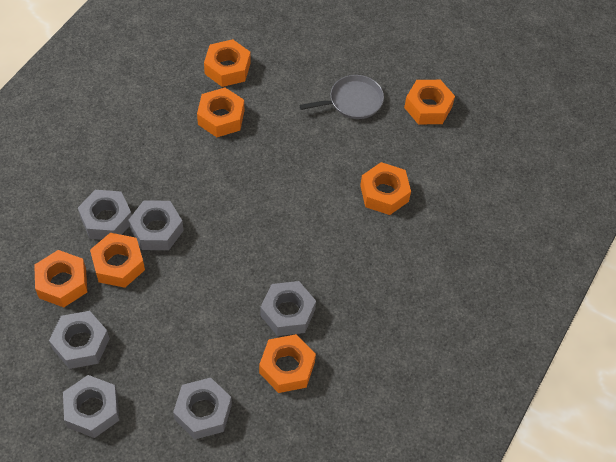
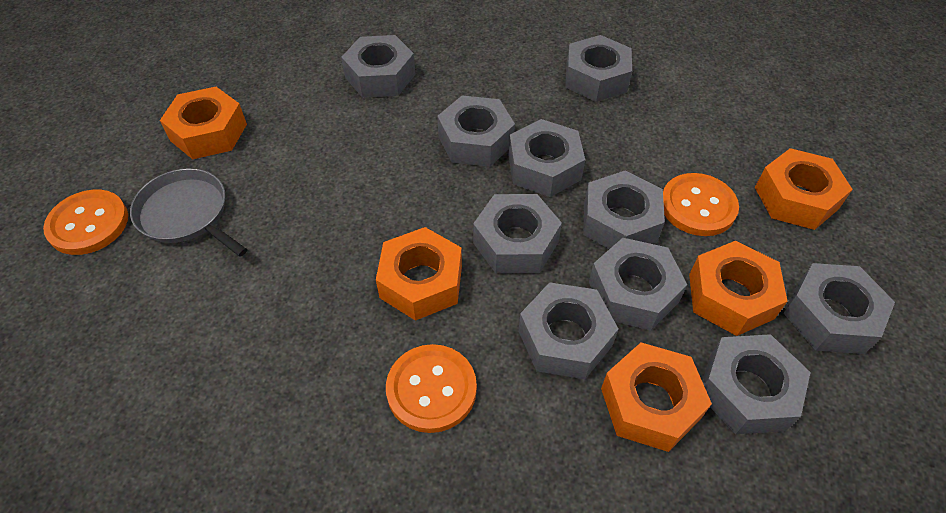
grey nut: [49,311,110,369] [63,375,119,438] [78,190,132,240] [128,200,184,250] [173,378,232,439] [261,281,316,336] = 6 -> [341,35,416,98] [437,95,515,167] [473,194,562,274] [508,119,585,197] [518,282,618,379] [565,35,632,102] [583,170,665,249] [589,238,687,331] [702,334,811,434] [784,263,895,354] = 10
orange button: none = 0 -> [43,190,128,255] [386,344,477,433] [663,173,739,236] = 3
orange nut: [34,250,87,307] [90,233,145,288] [197,88,244,137] [204,39,251,87] [259,334,316,393] [360,162,411,215] [404,80,455,125] = 7 -> [160,87,247,159] [376,227,462,321] [601,343,712,452] [689,241,788,336] [755,148,853,230] = 5

